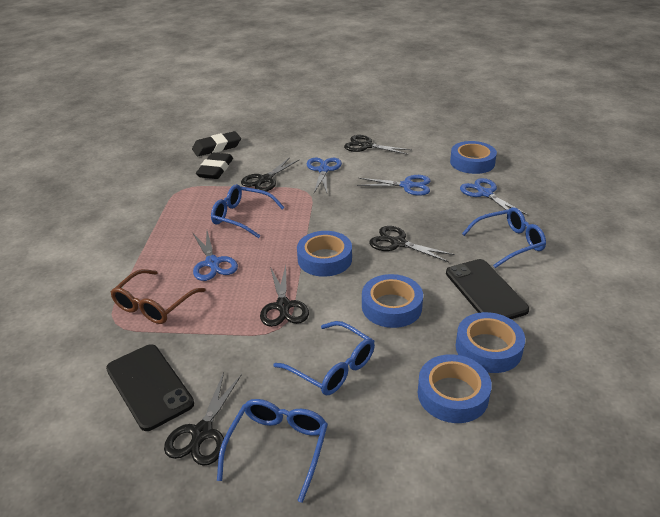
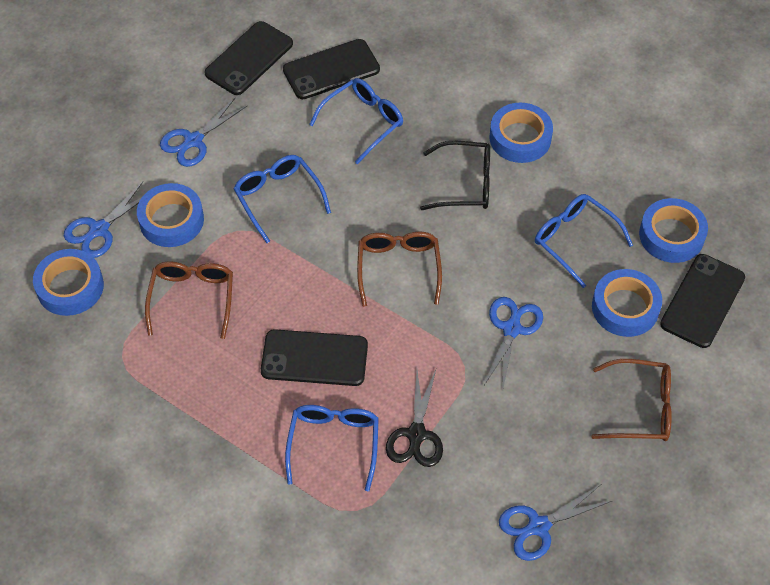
black eraser: [192,131,241,156] [196,152,233,179] = 2 -> none = 0
black glasses: none = 0 -> [420,141,490,210] = 1
black phone: [106,344,194,431] [446,259,529,319] = 2 -> [205,21,293,95] [261,329,368,386] [283,39,380,99] [660,254,745,348] = 4
black scissors: [164,372,242,466] [241,157,300,192] [260,266,309,327] [344,135,412,155] [369,226,455,262] = 5 -> [386,370,443,467] = 1
brown glasses: [110,269,206,324] = 1 -> [145,262,233,339] [357,231,442,307] [592,359,672,441] = 3

